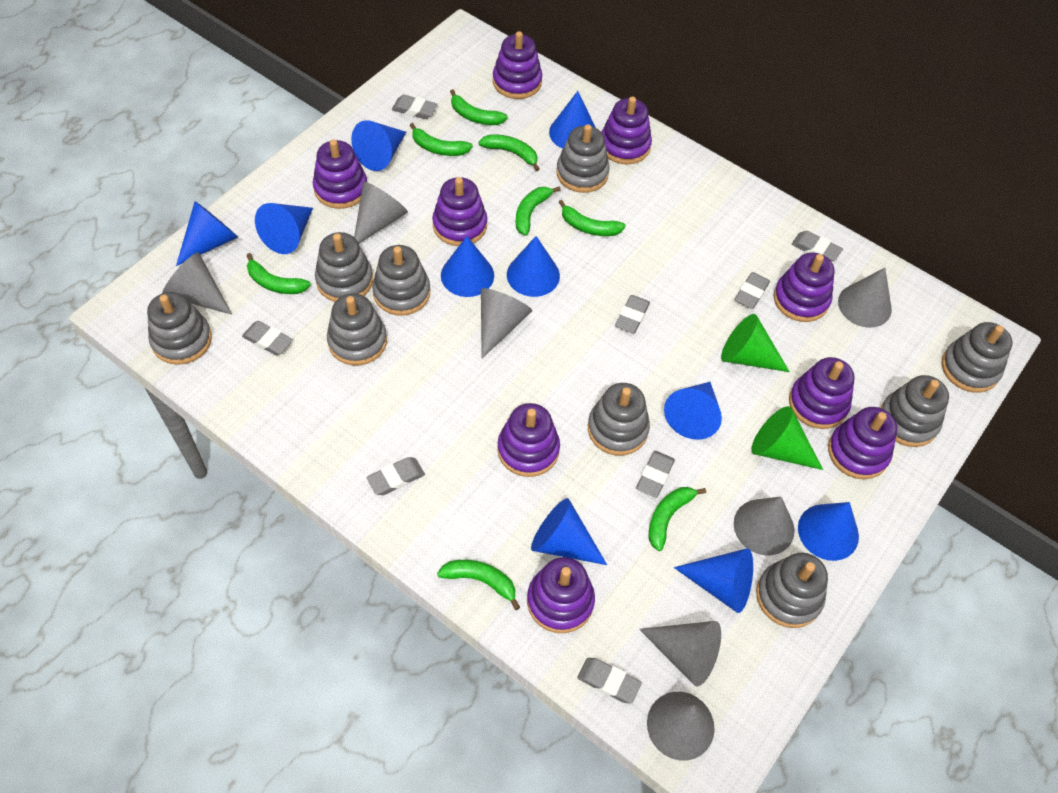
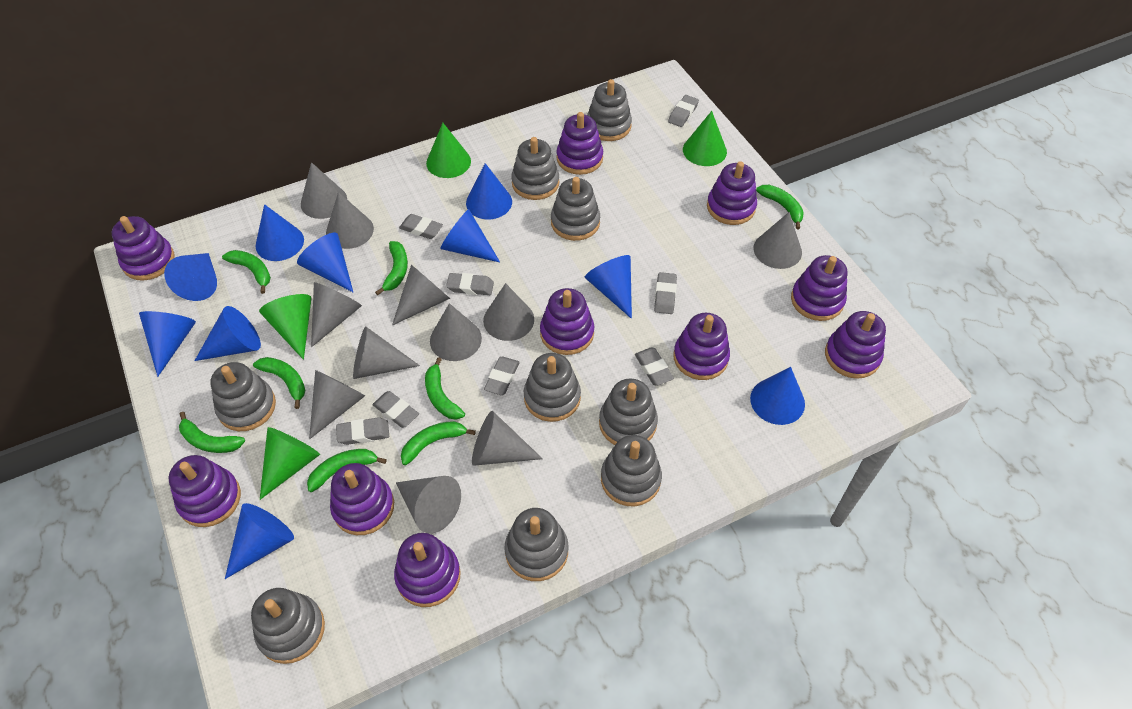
green cone: [721,314,790,372] [751,406,823,470] = 2 -> [259,294,312,360] [260,427,320,500] [426,123,471,178] [683,111,727,166] = 4
grey cone: [162,252,232,315] [354,182,408,243] [481,288,532,358] [639,621,721,686] [647,692,715,761] [734,497,795,555] [838,268,892,328] = 7 -> [301,162,347,219] [309,370,365,439] [311,282,362,347] [326,192,374,249] [353,326,420,379] [392,265,450,325] [396,476,461,534] [430,303,482,361] [472,411,543,466] [483,283,534,341] [754,212,802,269] = 11
purple stacking toy: [313,139,367,209] [432,177,487,246] [493,31,542,99] [497,403,560,477] [527,557,595,633] [602,96,652,164] [774,252,835,322] [789,357,855,429] [828,407,897,479] = 9 -> [112,216,175,281] [169,455,241,527] [330,463,394,535] [394,533,461,607] [540,288,594,355] [557,112,603,175] [673,313,730,380] [707,161,757,225] [791,255,848,321] [825,311,886,379] = 10

